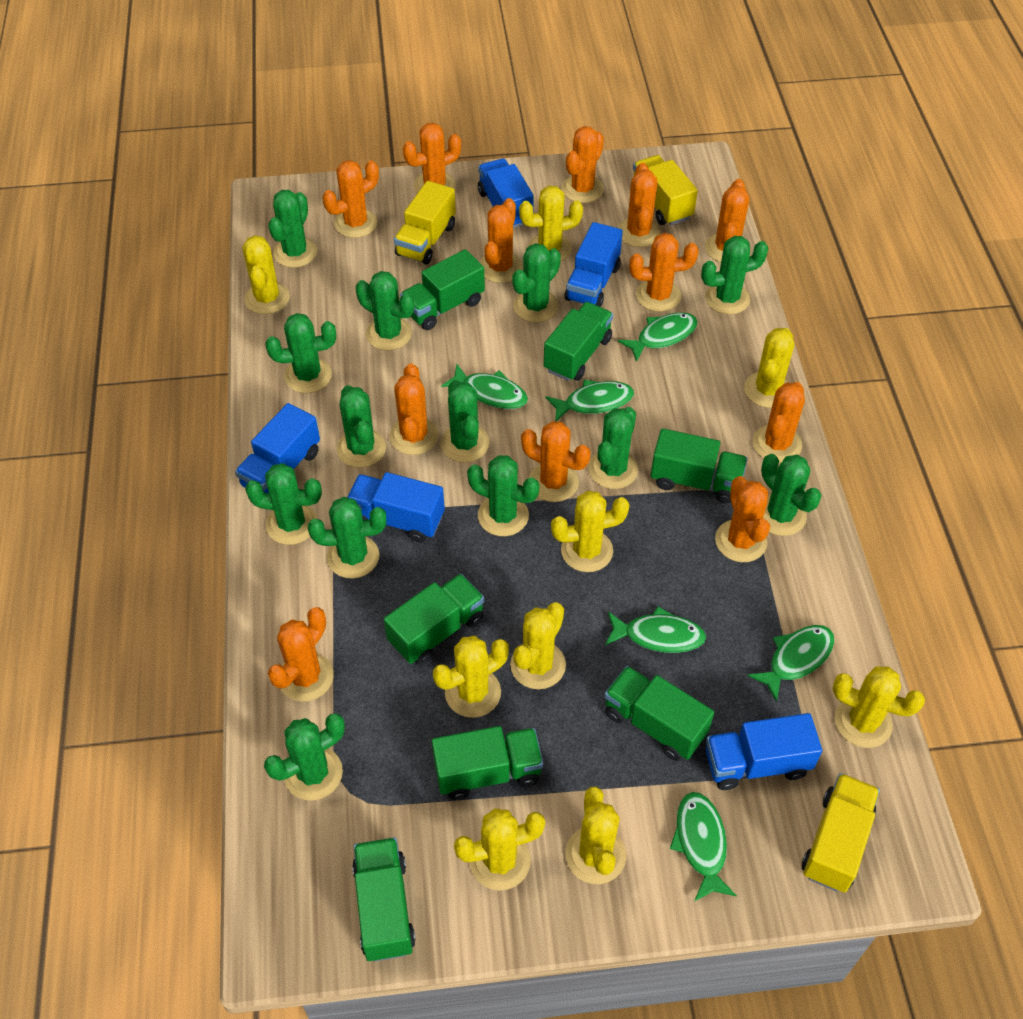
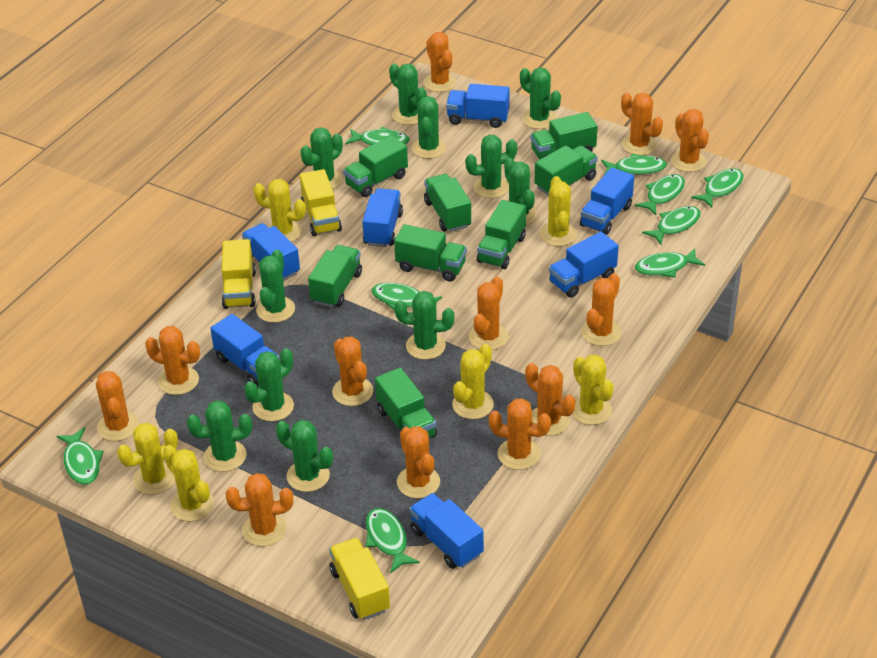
blue truck: [235,403,320,493] [347,472,445,543] [478,159,534,229] [565,222,623,307] [706,713,822,790] = 5 -> [210,314,280,386] [242,223,300,281] [362,188,403,247] [409,493,484,569] [446,84,510,128] [549,232,619,298] [580,168,634,235] = 7
green cactus: [245,463,322,545] [264,713,345,801] [265,313,336,393] [268,190,317,268] [308,497,386,578] [337,385,386,468] [356,271,414,351] [440,380,490,463] [467,455,539,536] [512,243,561,322] [588,407,638,489] [701,236,768,315] [761,454,822,536] = 13 -> [187,400,252,472] [244,348,294,421] [256,249,295,323] [276,420,333,492] [300,127,343,189] [389,63,427,125] [395,291,454,360] [412,96,447,159] [465,135,517,198] [504,158,537,225] [520,67,561,129] = 11
green fish: [442,364,528,409] [545,380,634,421] [605,606,706,653] [618,312,698,362] [670,792,737,901] [748,625,835,702] = 6 -> [57,427,104,485] [345,127,410,145] [366,508,420,574] [371,283,442,311] [601,153,667,175] [634,174,685,215] [635,248,705,278] [642,206,701,245] [691,168,744,208] = 9
green truck: [352,837,416,962] [384,574,485,665] [400,249,485,330] [432,726,543,800] [544,302,613,381] [604,666,714,761] [651,428,748,504] = 7 -> [308,245,362,307] [343,135,408,197] [375,368,437,438] [394,224,467,281] [424,174,471,232] [477,200,526,269] [530,112,598,159] [535,145,598,196] = 8
yellow cactus: [242,235,290,314] [433,635,509,718] [454,808,545,891] [510,602,566,689] [519,185,583,262] [551,491,630,572] [566,786,626,884] [744,328,794,408] [833,666,925,748] = 9 -> [117,423,178,495] [163,445,214,522] [253,179,306,242] [452,344,494,419] [540,176,577,246] [572,355,614,425] = 6

